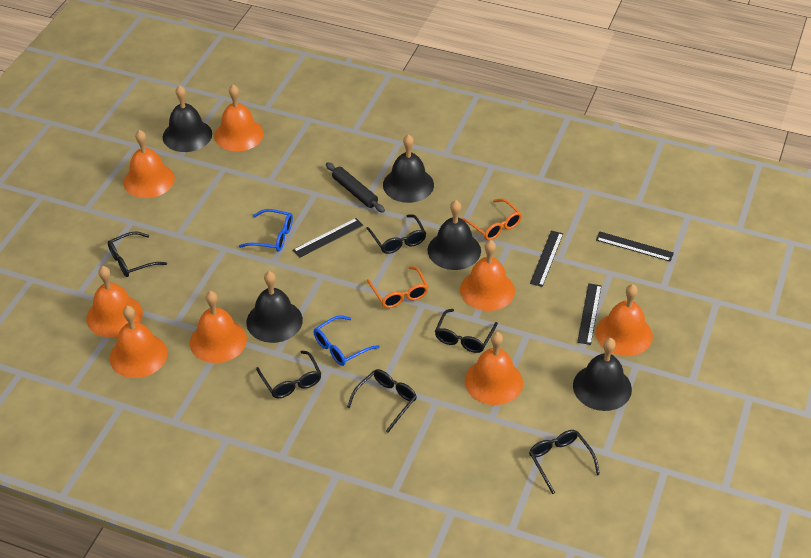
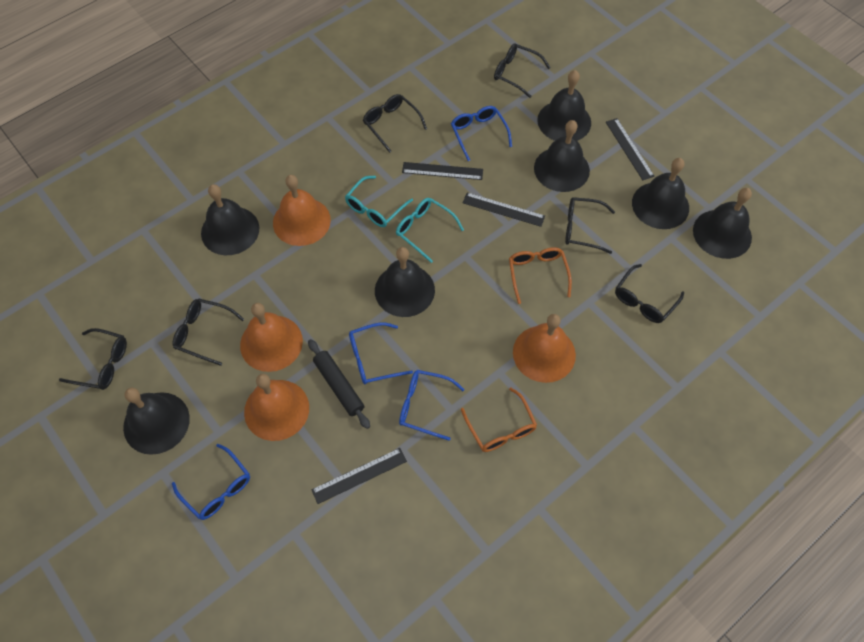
black bell: [163,85,212,152] [246,271,303,343] [383,134,434,203] [427,200,481,270] [573,338,632,411] = 5 -> [123,388,190,455] [201,184,259,255] [375,247,435,317] [534,120,590,192] [537,70,591,141] [632,158,689,229] [693,188,752,259] = 7
blue glasses: [239,209,293,252] [314,315,380,366] = 2 -> [172,444,250,520] [349,323,413,384] [399,370,465,441] [451,106,512,161] = 4
orange bell: [86,266,143,338] [110,306,168,378] [123,130,175,198] [190,291,247,363] [214,85,264,151] [460,240,515,311] [465,332,523,405] [596,284,653,356] = 8 -> [240,303,303,372] [244,374,309,441] [273,175,331,246] [513,314,576,383] = 4
turquoise glasses: none = 0 -> [345,176,413,227] [396,198,464,263] = 2

